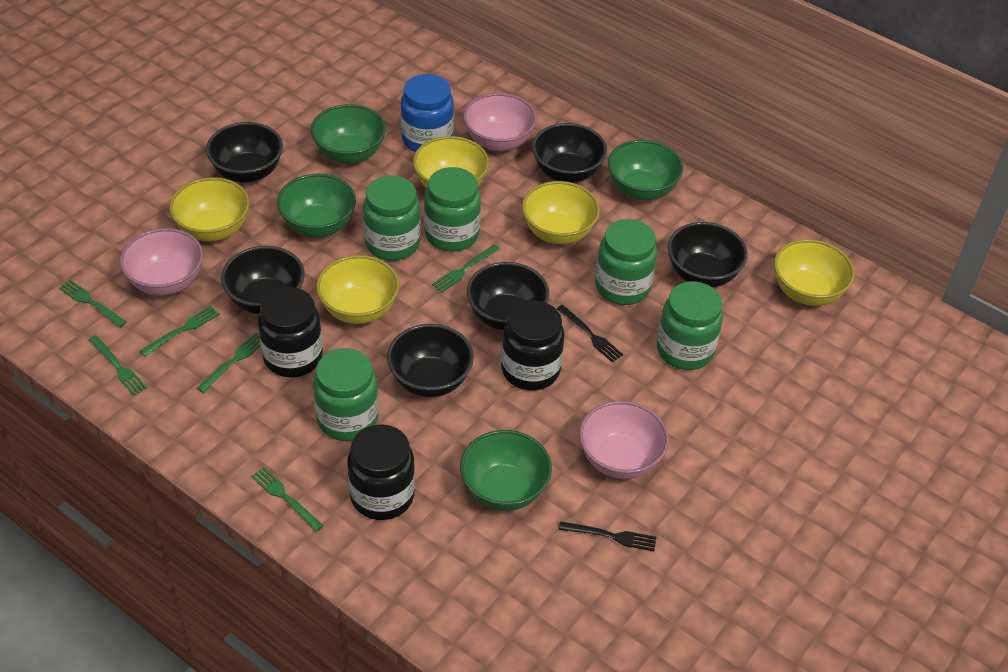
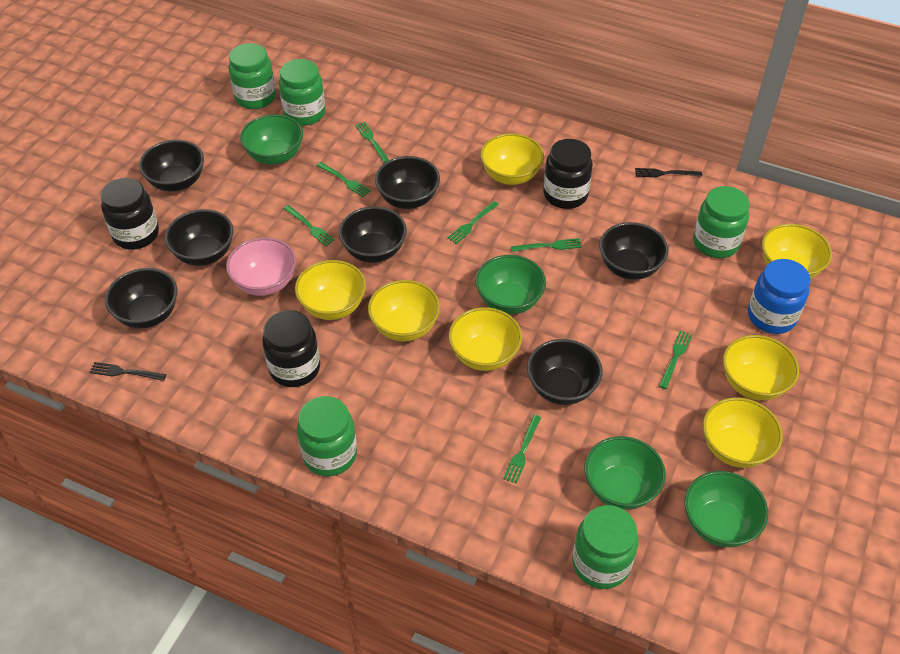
black bowl: [206,122,283,182] [221,246,305,314] [387,324,474,397] [467,262,549,330] [532,123,607,183] [668,222,748,287] = 6 -> [105,268,177,329] [139,140,204,192] [165,209,233,266] [339,206,407,263] [375,156,440,209] [527,339,603,405] [599,222,669,280] = 7
green fork: [59,280,126,327] [89,335,147,396] [140,306,219,356] [197,333,261,393] [251,467,324,532] [432,245,500,292] = 6 -> [284,205,335,246] [316,162,371,197] [355,122,389,163] [447,201,499,244] [503,415,541,484] [511,238,582,252] [659,330,692,389] = 7
pink bowl: [120,228,203,296] [463,93,537,151] [579,401,669,479] = 3 -> [226,237,296,296] = 1
yellow bowl: [169,177,249,241] [316,255,400,324] [413,136,489,188] [522,181,600,244] [774,239,855,306] = 5 -> [295,260,366,320] [368,280,440,342] [449,307,522,371] [480,133,544,185] [703,397,783,468] [723,335,799,401] [762,224,832,279] = 7

